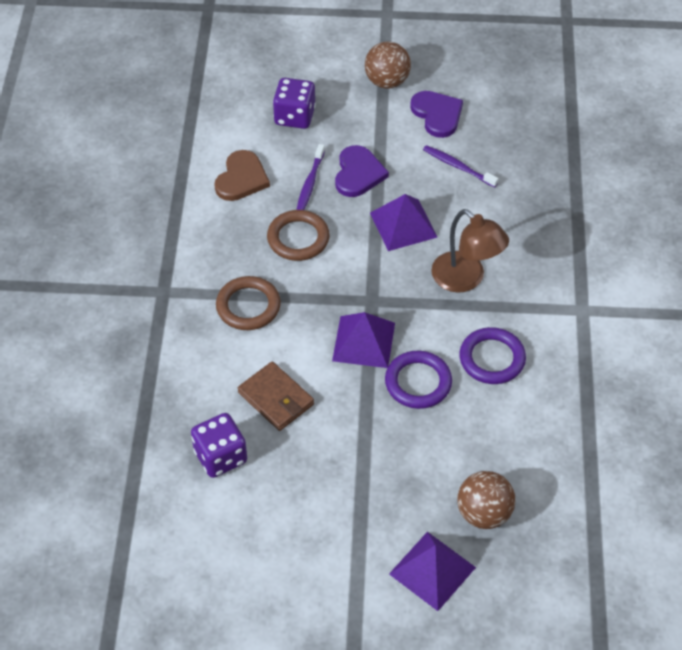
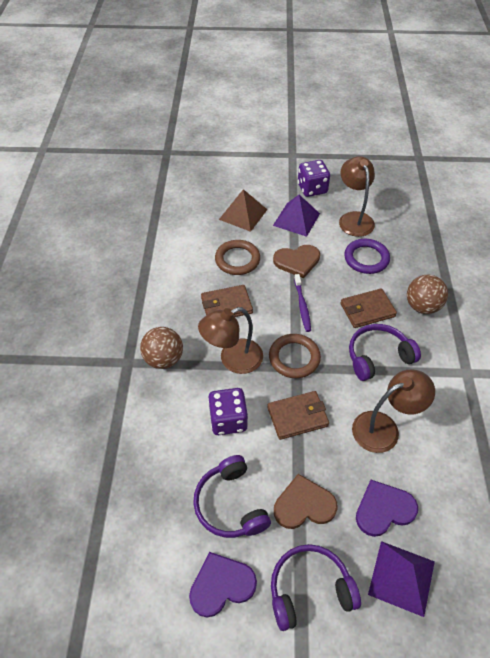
brown heart: [214,150,270,201] = 1 -> [273,245,320,278] [274,474,338,529] = 2
brown lamp: [431,209,509,293] = 1 -> [198,307,263,374] [339,156,375,237] [352,370,435,453] = 3
brown pyramid: none = 0 -> [219,189,268,232] = 1
brown wallet: [238,362,314,431] = 1 -> [201,285,253,317] [267,391,329,440] [340,288,397,328] = 3
purple headphones: none = 0 -> [193,455,271,538] [271,544,361,631] [349,324,421,381] = 3
purple pyramid: [332,312,395,368] [370,194,437,251] [389,532,476,611] = 3 -> [273,195,320,237] [368,541,435,617] = 2
purple ring: [385,351,452,409] [459,327,526,384] = 2 -> [344,239,390,274] = 1
purple toothbrush: [296,144,325,210] [423,145,499,188] = 2 -> [294,274,311,332] = 1

